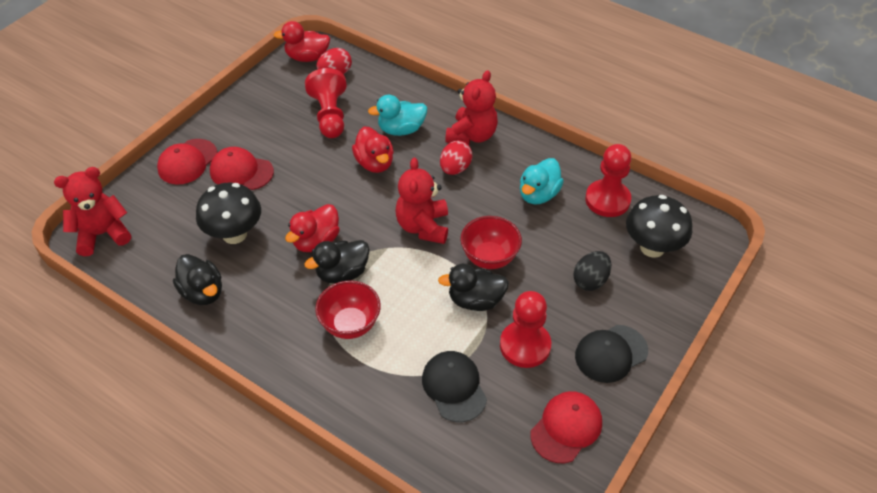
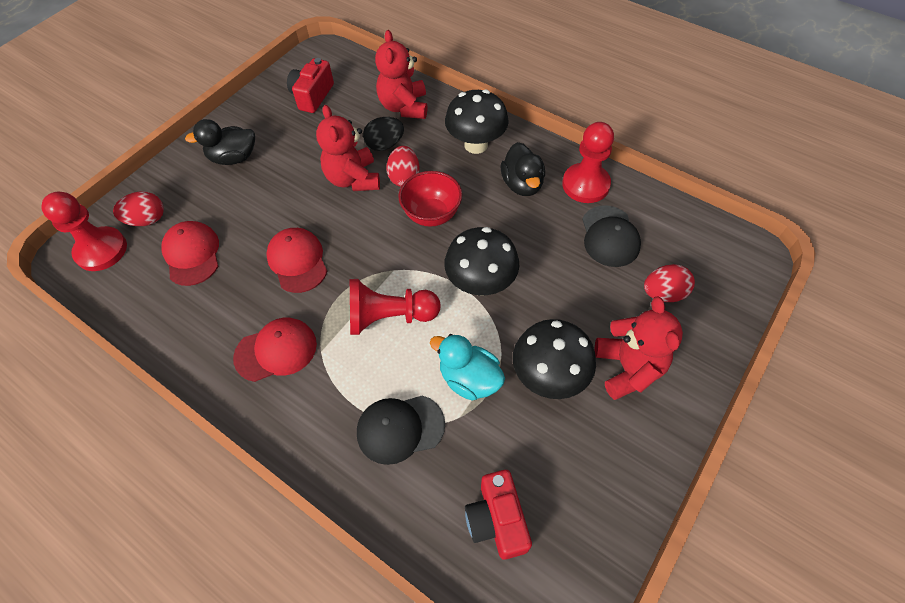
black duck: [173,254,222,305] [304,240,370,283] [438,264,509,311] = 3 -> [185,119,255,165] [501,142,545,196] = 2
black mushroom: [196,182,261,244] [626,195,692,258] = 2 -> [444,227,519,296] [445,89,509,154] [513,319,596,399] = 3
red bowl: [315,280,381,339] [460,216,522,269] = 2 -> [398,171,462,227] = 1
red camera: none = 0 -> [287,58,334,113] [465,470,532,560] = 2
red duck: [274,21,330,62] [285,204,340,252] [352,126,394,173] = 3 -> none = 0
red egg: [317,48,352,74] [440,141,472,175] = 2 -> [113,191,164,226] [387,146,419,187] [644,264,695,302] = 3
turquoise duck: [368,95,427,136] [520,158,564,204] = 2 -> [430,334,505,401] = 1

